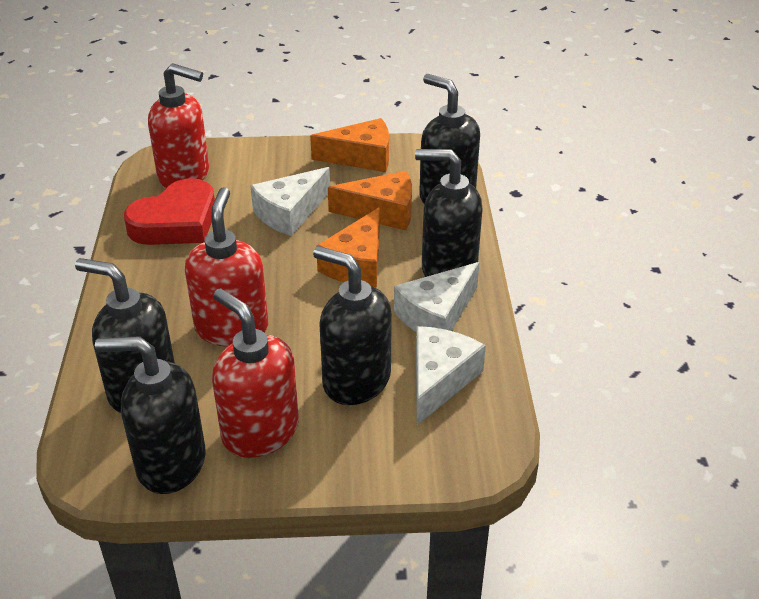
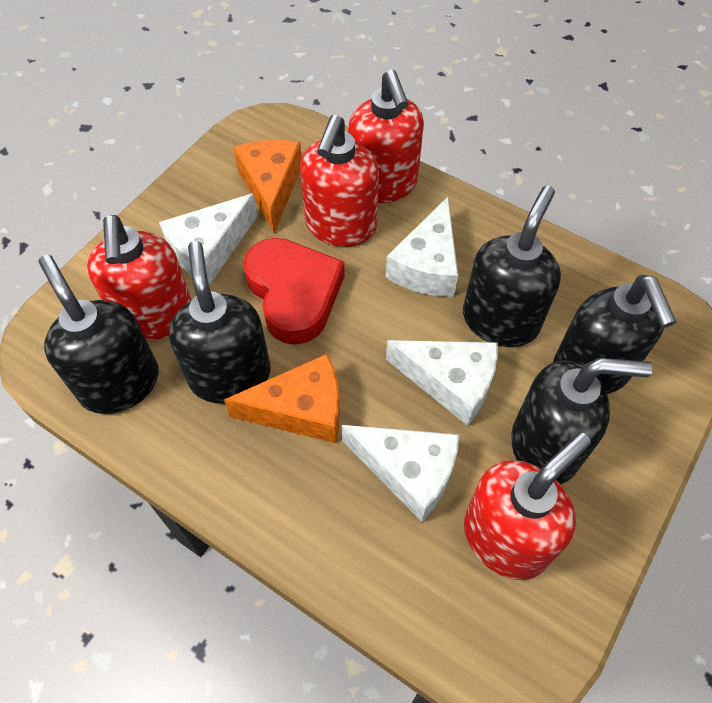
orange cheese: [310,118,389,172] [316,207,380,287] [328,171,412,231] = 3 -> [224,354,340,443] [233,140,302,233] = 2
red soap dispenser: [148,63,209,188] [185,187,268,347] [212,288,299,458] = 3 -> [87,215,192,340] [300,115,379,247] [348,70,424,203] [464,432,591,580] = 4
white cheese: [250,167,330,236] [394,262,479,332] [416,326,486,425] = 3 -> [159,193,258,285] [342,425,460,522] [385,197,458,297] [386,340,498,426] = 4

